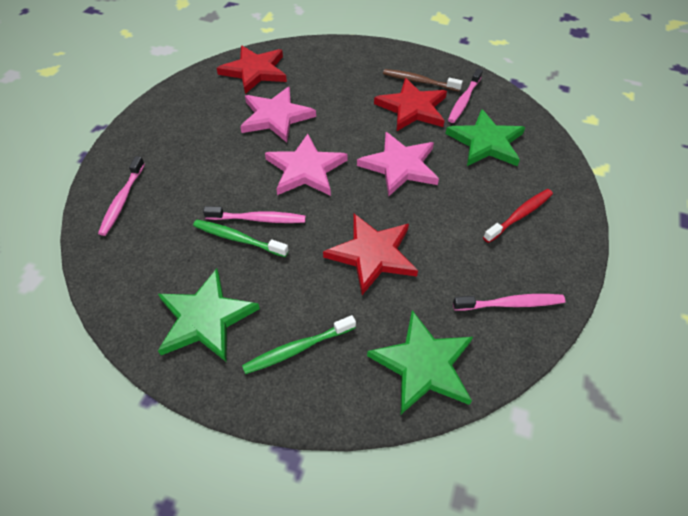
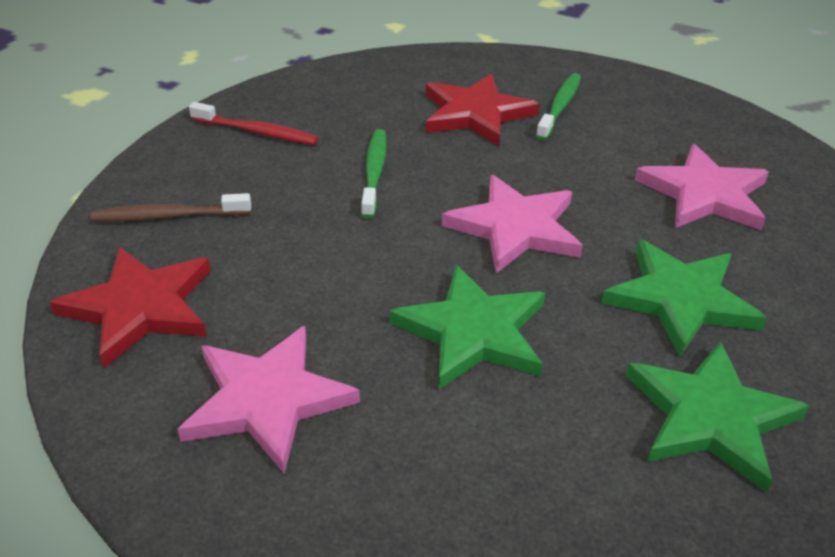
pink toothbrush: [98,156,145,236] [203,206,306,223] [448,69,483,123] [453,294,565,311] = 4 -> none = 0
red star: [217,46,287,94] [323,214,418,295] [374,78,447,131] = 3 -> [50,247,211,368] [425,74,539,146] = 2

